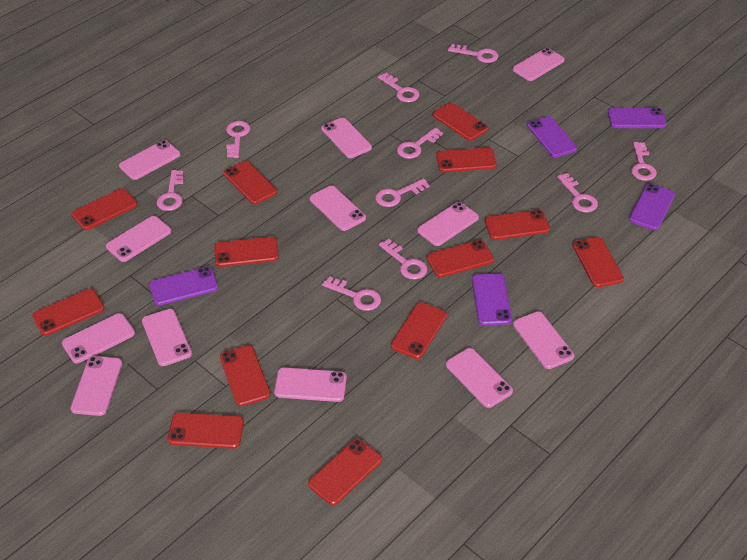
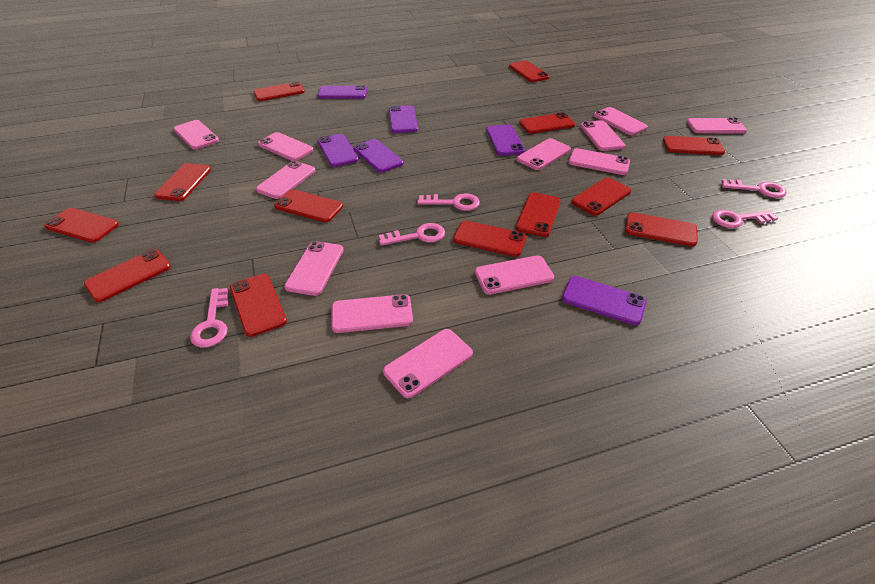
pink key: [157,170,184,211] [226,121,250,158] [322,276,381,311] [375,179,430,207] [378,73,420,102] [379,239,427,280] [397,127,443,159] [448,44,498,63] [557,173,598,212] [631,142,657,181] = 10 -> [190,288,228,348] [379,223,445,246] [417,194,480,211] [712,210,778,228] [722,179,787,198] = 5
purple phone: [149,267,218,306] [472,274,512,325] [527,116,577,158] [608,108,667,128] [629,184,675,230] = 5 -> [318,85,367,99] [318,134,358,167] [353,139,404,173] [389,105,418,133] [487,125,525,156] [562,276,647,325] = 6

